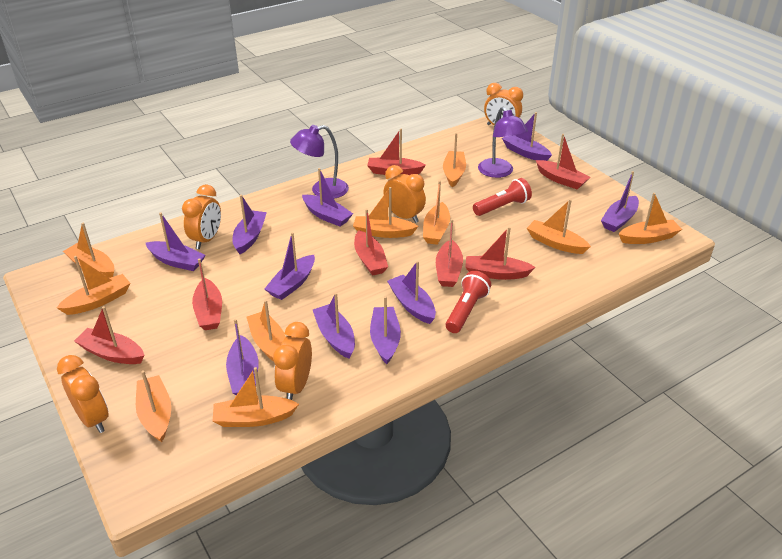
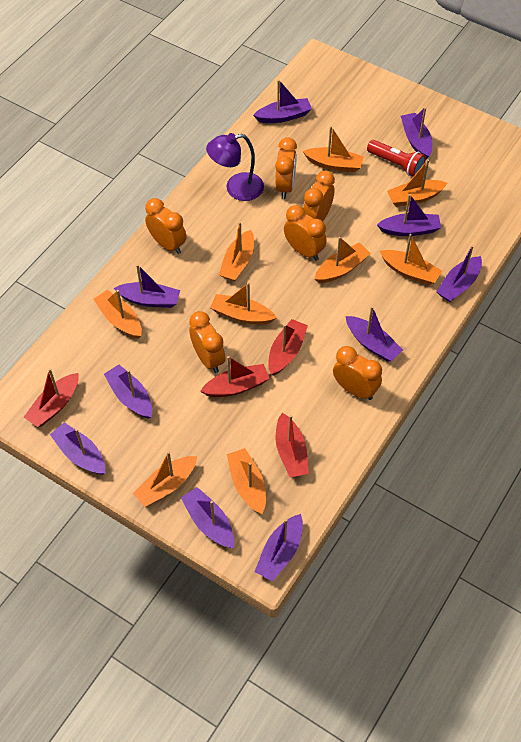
orange boat: [57,256,130,315] [63,223,114,278] [136,370,171,442] [213,367,299,427] [247,300,286,362] [353,187,418,238] [423,181,450,245] [443,133,466,188] [527,199,591,254] [619,193,682,244] = 10 -> [93,290,142,339] [133,451,197,507] [210,283,277,324] [219,222,254,281] [227,448,266,514] [303,126,364,172] [315,237,371,283] [380,234,442,285] [387,159,448,207] = 9
orange clock: [57,355,109,433] [182,185,221,249] [273,322,312,400] [383,165,426,223] [484,83,523,125] = 5 -> [145,198,186,254] [189,311,226,373] [275,137,297,199] [284,205,327,261] [303,171,335,221] [333,346,382,400] = 6
purple lamp: [290,125,349,199] [478,107,528,178] = 2 -> [206,133,264,201] = 1
red boat: [74,306,145,364] [192,258,222,330] [354,209,388,276] [367,129,426,175] [436,219,463,287] [465,227,535,280] [536,134,590,189] = 7 -> [24,368,79,427] [200,356,270,397] [268,319,308,376] [276,413,309,478] = 4
red flashlight: [446,271,491,333] [473,178,532,216] = 2 -> [367,140,426,176] = 1

